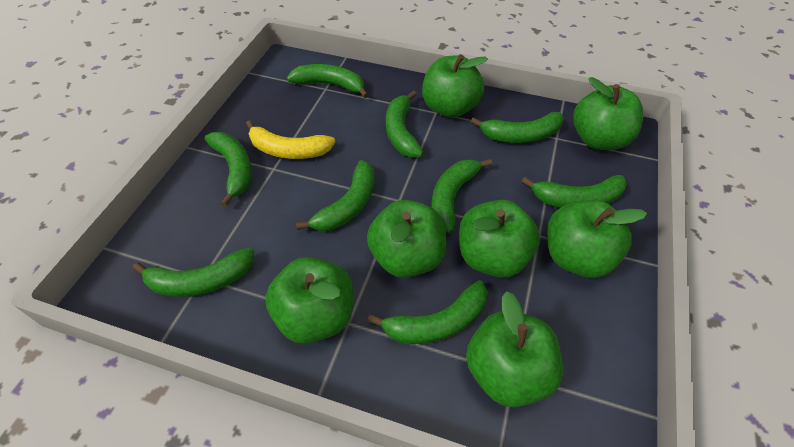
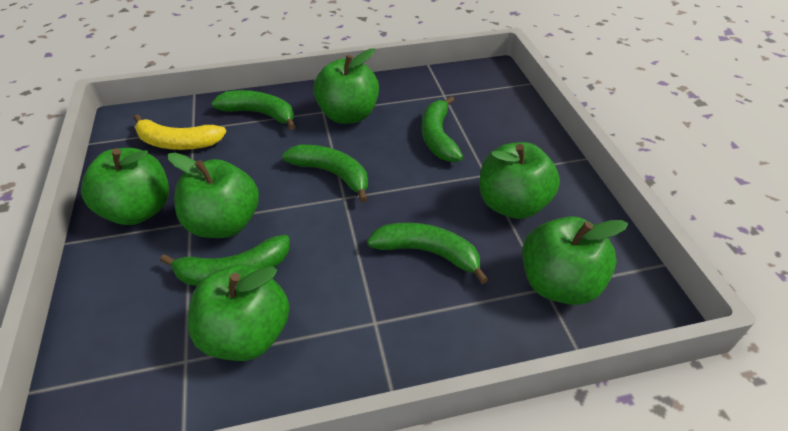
green apple: [266,257,353,344] [367,200,447,278] [422,54,488,118] [459,200,540,278] [466,291,563,407] [547,200,647,278] [573,77,643,150] = 7 -> [81,148,169,225] [168,152,259,238] [188,264,290,361] [313,48,379,124] [479,142,560,219] [522,216,628,305] = 6
green banana: [133,248,254,297] [205,132,252,207] [287,64,369,98] [296,160,374,231] [367,280,488,344] [386,90,424,158] [431,159,492,233] [471,112,564,143] [521,175,627,208] = 9 -> [160,235,290,286] [211,90,296,130] [282,145,368,203] [367,222,489,284] [422,96,463,162] = 5

